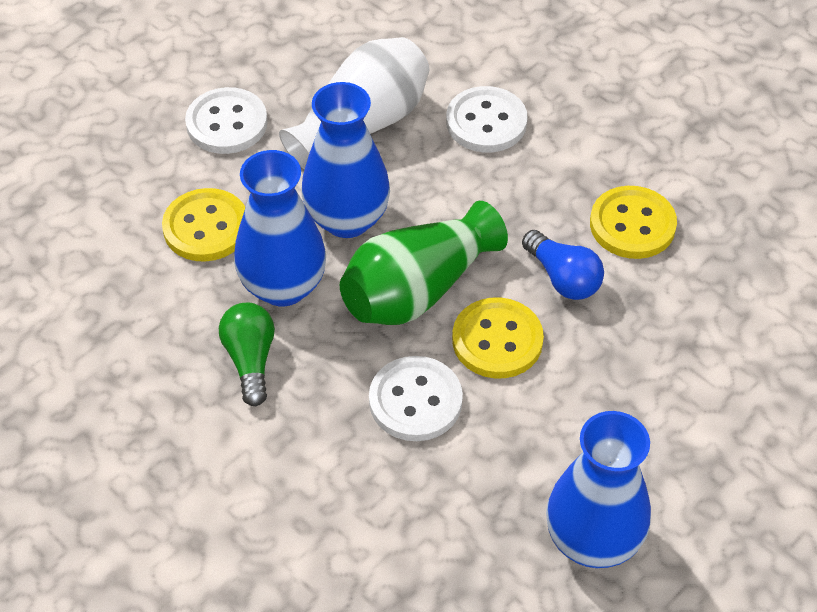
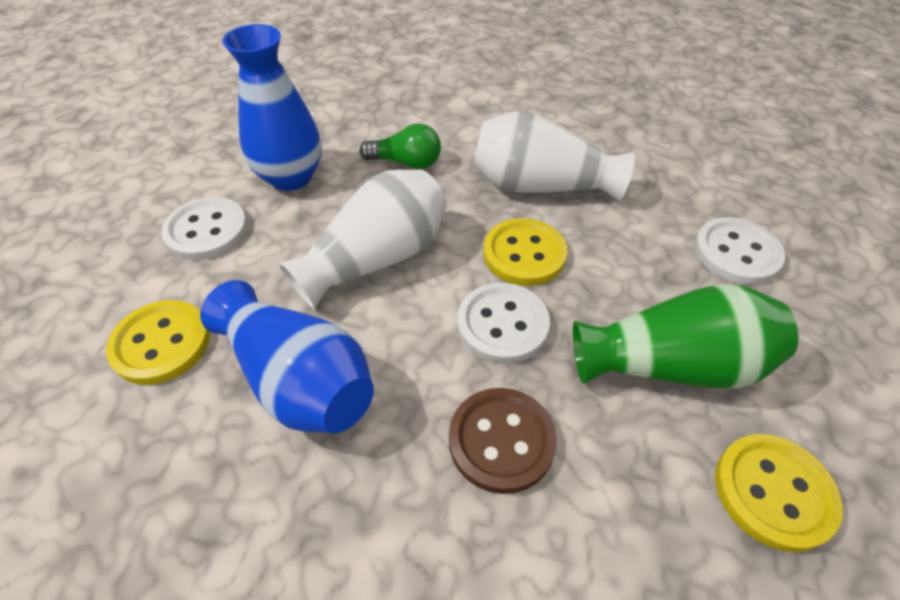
blue light bulb: [522,230,604,300] = 1 -> none = 0
blue vase: [234,150,326,307] [301,82,390,238] [546,411,651,568] = 3 -> [200,280,374,433] [222,24,322,191] = 2
brown button: none = 0 -> [449,388,557,494] = 1
white vase: [279,37,430,170] = 1 -> [278,169,447,309] [474,111,635,201] = 2

